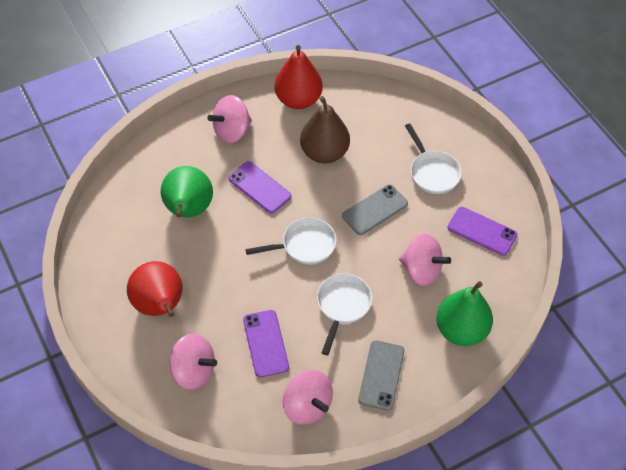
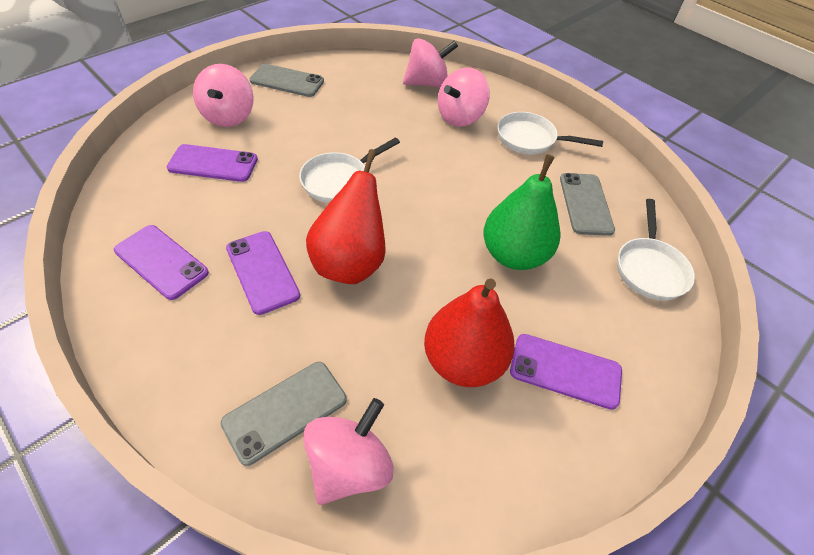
brown pear: [300,96,350,164] = 1 -> none = 0
green pear: [161,166,213,217] [436,281,493,346] = 2 -> [483,154,560,270] = 1
grey phone: [342,185,408,235] [358,340,405,411] = 2 -> [220,362,347,466] [249,64,324,97] [560,173,615,236] = 3
purple phone: [228,161,291,214] [243,310,289,378] [448,207,517,256] = 3 -> [114,225,209,300] [167,144,258,182] [226,231,300,315] [510,334,622,410] = 4

